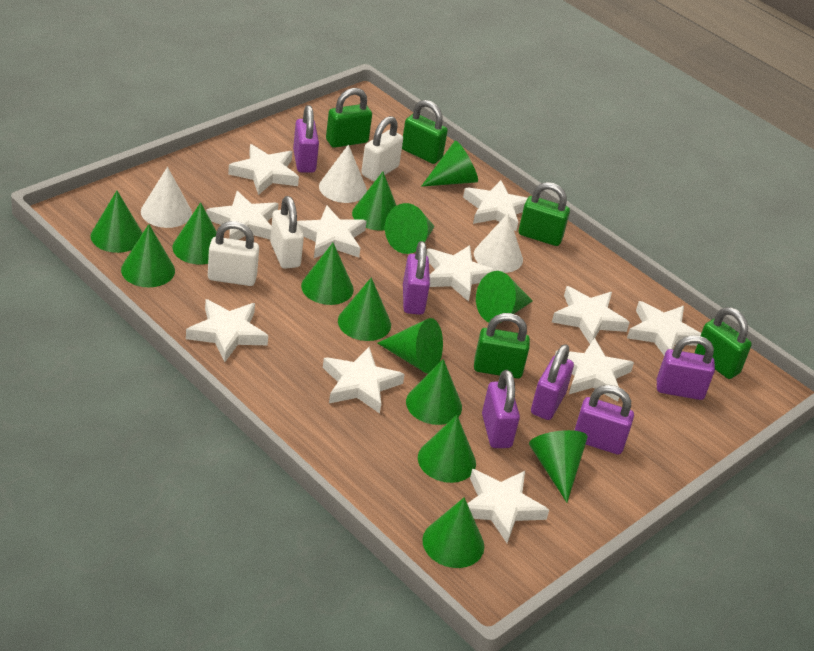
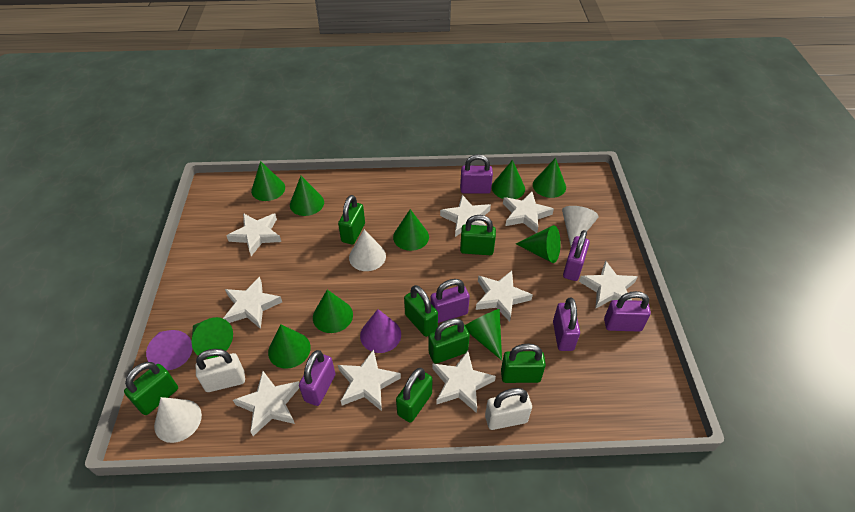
green cone: [91,191,143,253] [121,224,175,287] [172,202,217,264] [301,243,354,305] [338,277,391,341] [352,172,397,231] [377,318,443,374] [385,203,435,254] [406,359,462,425] [418,415,476,483] [421,141,478,187] [422,497,484,568] [476,271,533,323] [529,430,588,502] = 14 -> [192,317,233,359] [251,161,285,201] [268,324,311,369] [290,176,324,216] [313,290,353,333] [393,209,429,251] [465,309,502,360] [492,160,525,199] [516,225,561,263] [533,158,566,198] = 10
green padlock: [326,88,372,148] [402,100,448,164] [474,313,530,378] [519,182,570,246] [695,307,752,379] = 5 -> [124,362,178,415] [338,195,365,244] [396,368,432,423] [404,285,438,337] [429,318,470,364] [460,215,496,255] [501,343,546,383] = 7
purple cone: none = 0 -> [146,330,193,370] [360,309,401,353] = 2
white padlock: [208,221,259,286] [270,196,304,269] [361,116,403,181] = 3 -> [196,349,245,392] [485,388,532,430] = 2
white star: [186,299,268,362] [206,191,279,240] [228,144,299,195] [297,205,367,258] [323,347,405,414] [426,245,496,302] [463,180,527,231] [467,469,549,543] [552,286,630,344] [555,338,634,402] [627,301,701,355] = 11 -> [223,277,282,329] [227,213,281,256] [233,371,299,436] [338,349,401,411] [432,351,496,413] [440,195,491,237] [476,271,533,322] [503,192,554,233] [579,260,638,309] = 9

